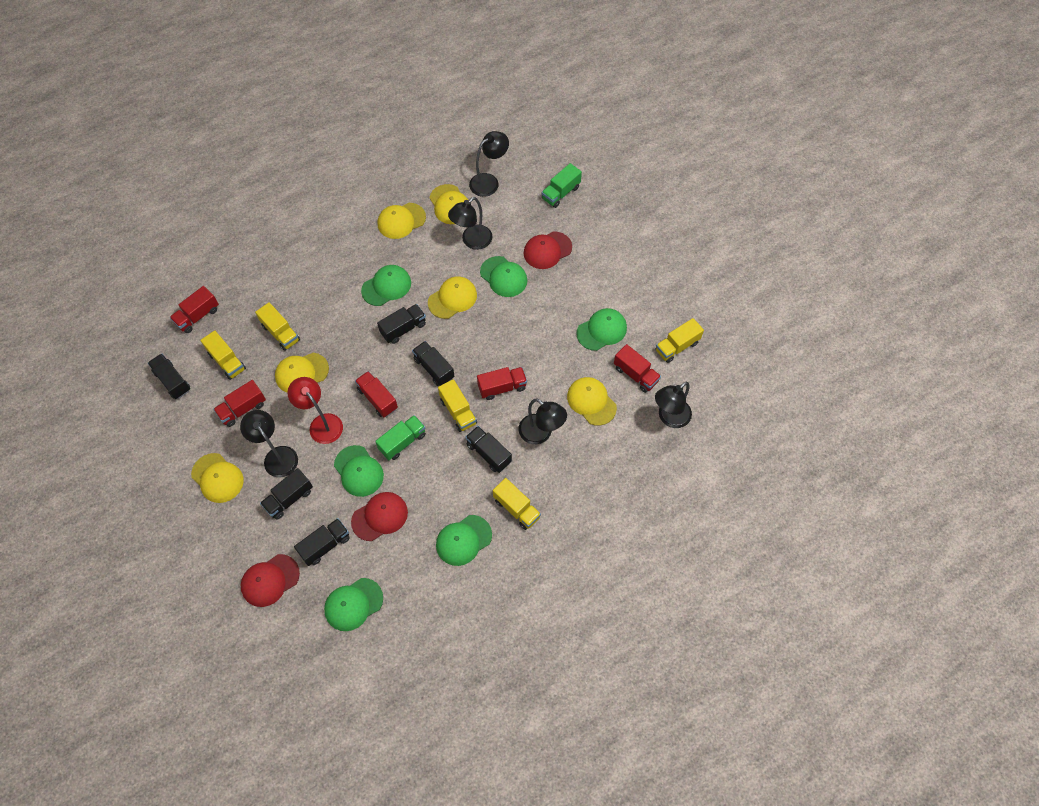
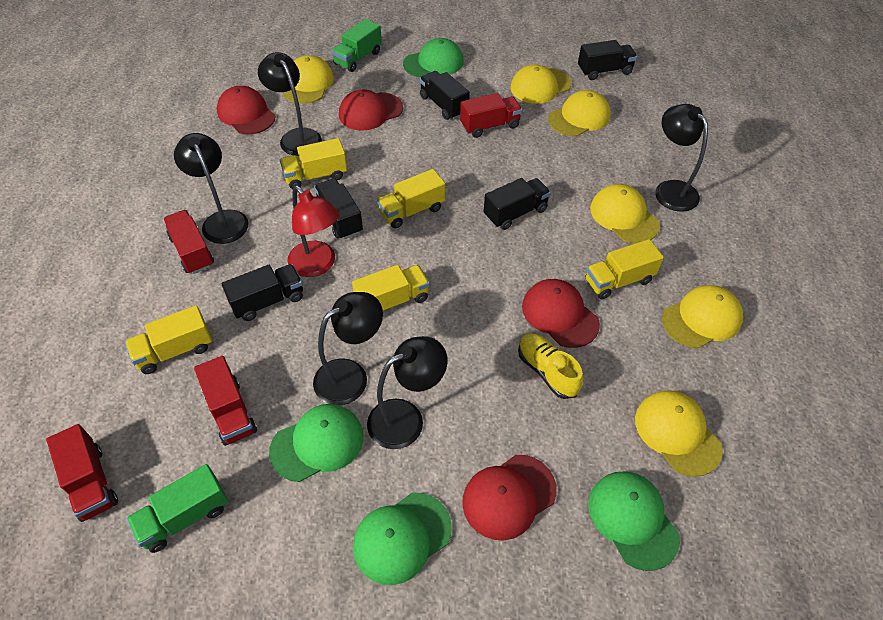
black truck: [148,354,190,399] [260,468,313,520] [294,518,350,566] [377,304,426,344] [412,341,454,386] [465,426,512,473] = 6 -> [222,264,303,321] [314,178,363,239] [420,71,470,120] [483,178,551,230] [578,40,637,80] = 5
green cap: [324,578,383,631] [334,445,384,497] [361,265,411,306] [436,515,492,566] [480,256,527,297] [576,308,627,351] = 6 -> [269,404,364,482] [353,493,452,585] [403,38,464,78] [588,471,680,571] = 4
red cap: [241,554,300,607] [351,492,408,541] [524,231,572,269] = 3 -> [217,86,275,134] [339,90,403,131] [462,455,557,540] [522,279,600,348] = 4
red truck: [170,286,219,333] [213,380,266,427] [355,371,398,418] [477,367,527,400] [614,344,661,393] = 5 -> [46,424,118,522] [163,210,214,274] [194,356,257,446] [460,93,522,138] = 4
yellow shoe: none = 0 -> [518,333,583,399] = 1

